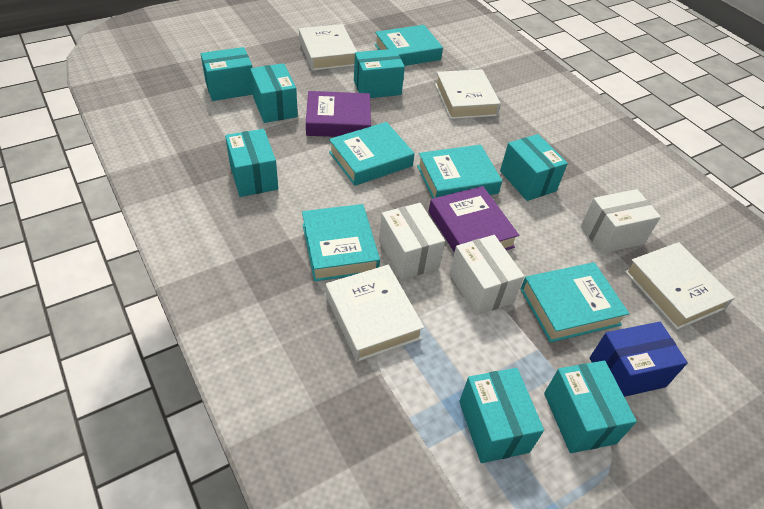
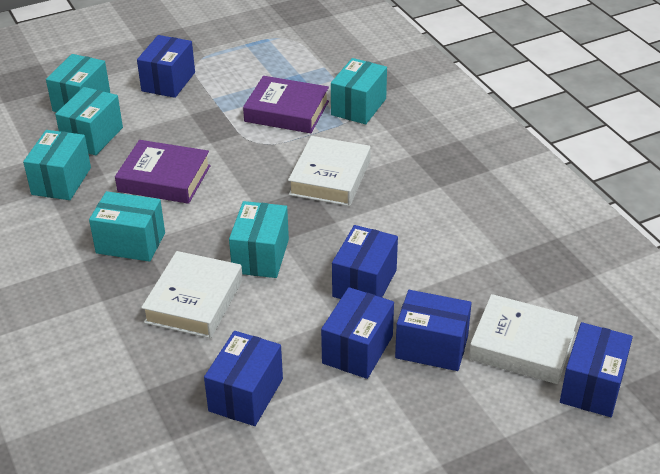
blue box: [590,322,688,397] = 1 -> [137,35,195,98] [204,331,283,426] [321,287,394,379] [332,225,398,299] [395,290,472,371] [560,322,633,417] = 6
turquoise book: [302,204,380,281] [329,122,415,186] [375,25,443,66] [417,145,502,198] [520,262,629,343] = 5 -> none = 0
turquoise box: [201,47,253,101] [225,129,278,197] [250,63,298,123] [354,49,405,98] [459,368,544,463] [500,134,568,201] [544,361,637,453] = 7 -> [23,130,91,200] [46,54,110,112] [55,87,123,155] [89,191,165,262] [229,201,289,278] [331,58,387,124] = 6
white book: [299,24,357,71] [326,265,424,362] [435,69,501,119] [625,242,735,330] = 4 -> [141,251,243,338] [288,136,371,206] [469,294,578,384] = 3
white box: [379,203,445,280] [449,235,524,316] [581,189,661,254] = 3 -> none = 0

